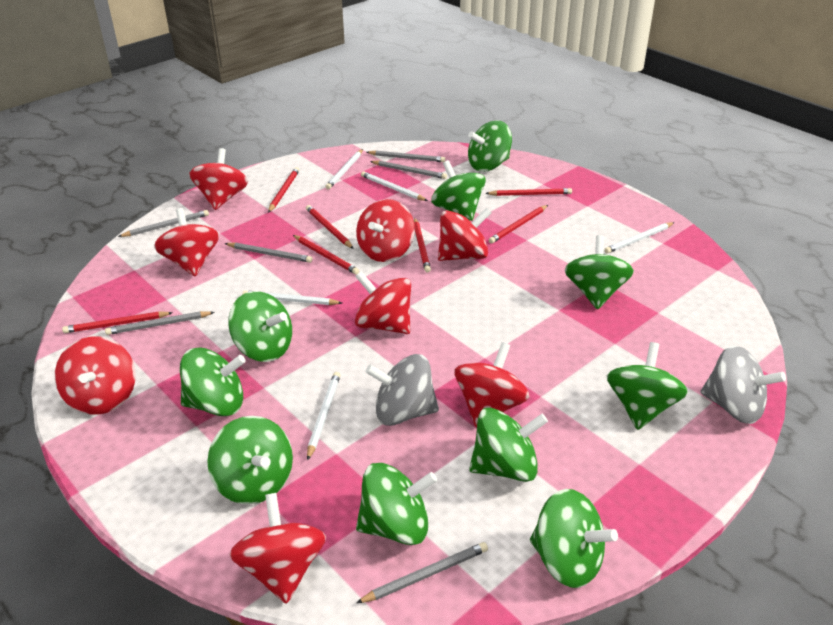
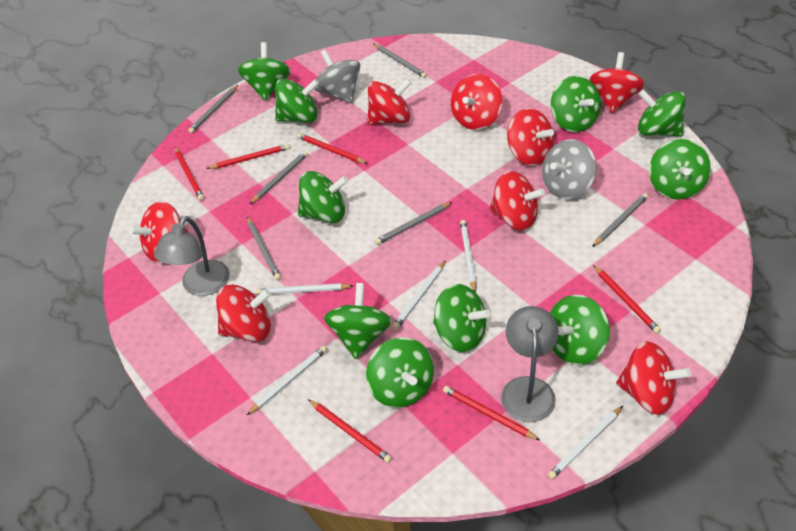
grey lamp: none = 0 -> [154,216,230,296] [501,306,559,423] = 2
red pencil: [62,311,173,333] [268,167,299,213] [293,235,359,275] [306,205,354,249] [414,218,431,273] [485,188,572,196] [489,205,548,243] = 7 -> [175,147,204,200] [206,144,290,169] [297,133,368,164] [308,399,392,463] [443,386,541,441] [593,265,661,334] = 6

